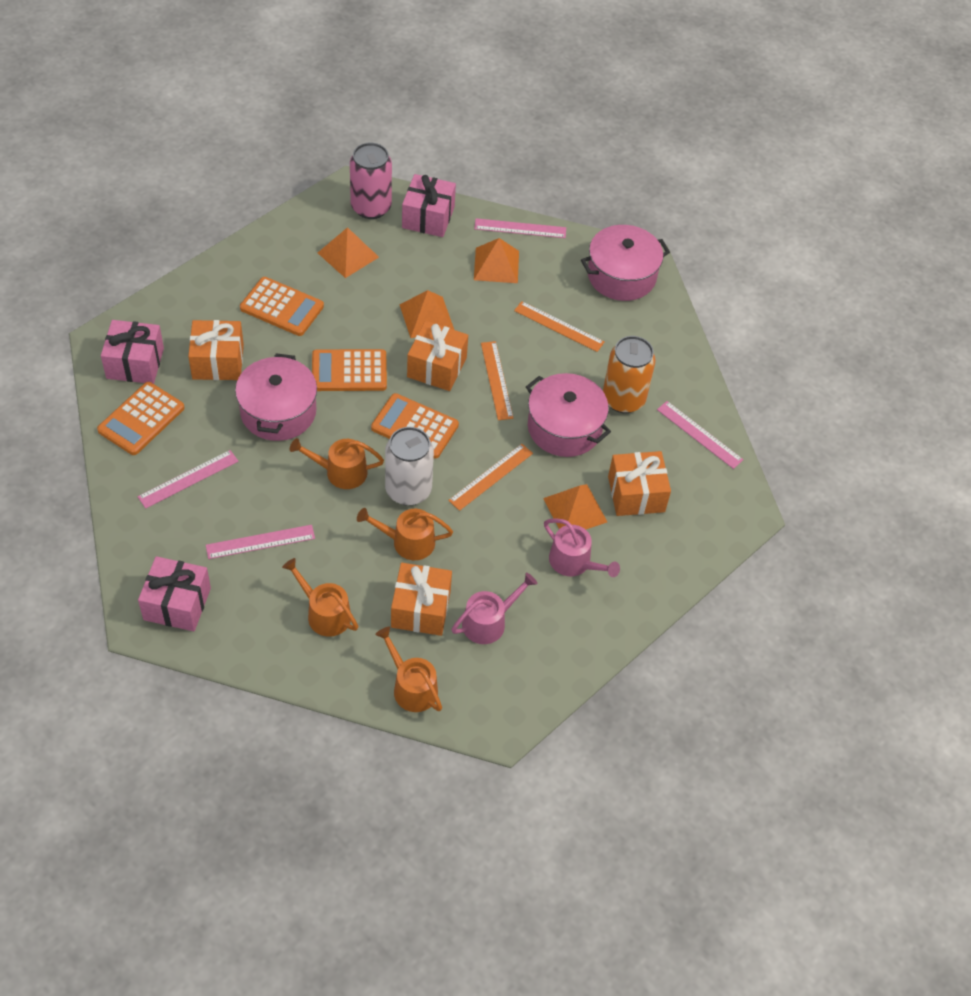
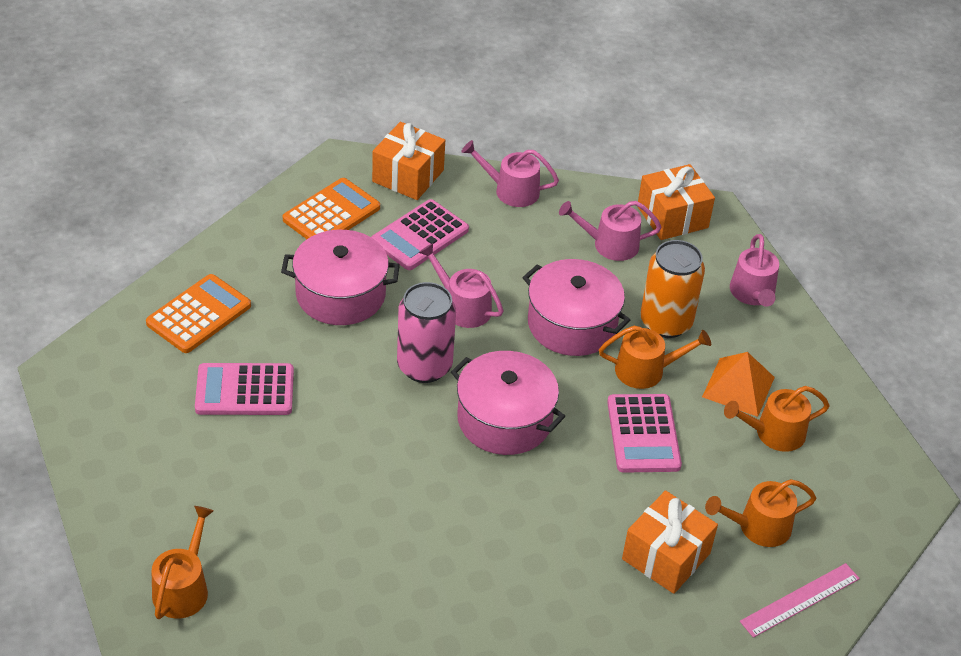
orange calculator: [97,382,185,455] [240,277,324,336] [312,349,387,391] [371,393,459,459] = 4 -> [146,274,251,353] [283,178,380,239] = 2
orange gift: [188,320,244,380] [391,563,452,636] [407,321,468,391] [608,451,671,516] = 4 -> [372,122,445,200] [622,490,718,594] [638,164,715,240] = 3
orange pyramid: [318,227,379,278] [400,290,454,338] [474,238,519,283] [543,484,607,529] = 4 -> [702,352,775,417] = 1
orange ruler: [448,444,533,511] [481,341,513,420] [514,301,604,352] = 3 -> none = 0
pink calculator: none = 0 -> [195,363,294,415] [372,199,469,270] [607,394,682,473] = 3
pink gift: [101,320,164,384] [138,556,211,631] [402,174,456,237] = 3 -> none = 0
pink ruler: [138,450,239,509] [206,525,315,559] [474,218,566,238] [657,401,743,469] = 4 -> [740,563,860,638] = 1
pink watering can: [451,573,537,644] [544,518,620,577] = 2 -> [419,243,503,328] [461,140,559,207] [559,201,661,261] [730,234,779,307] = 4
white can: [385,427,434,506] = 1 -> none = 0

